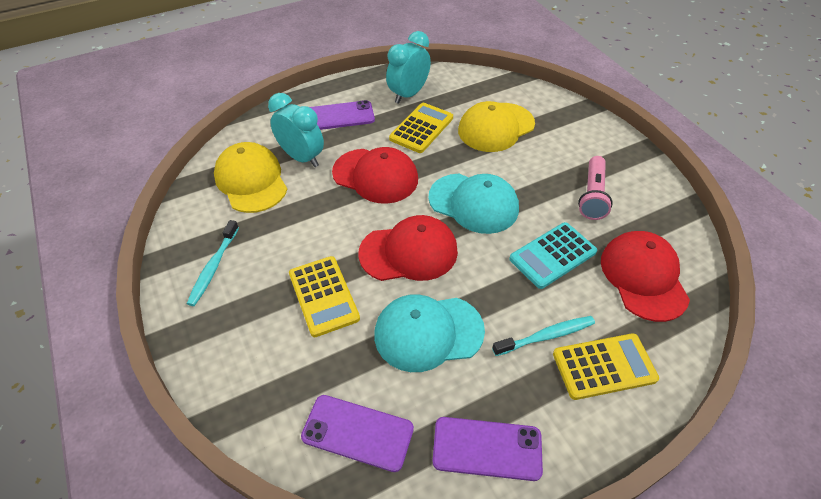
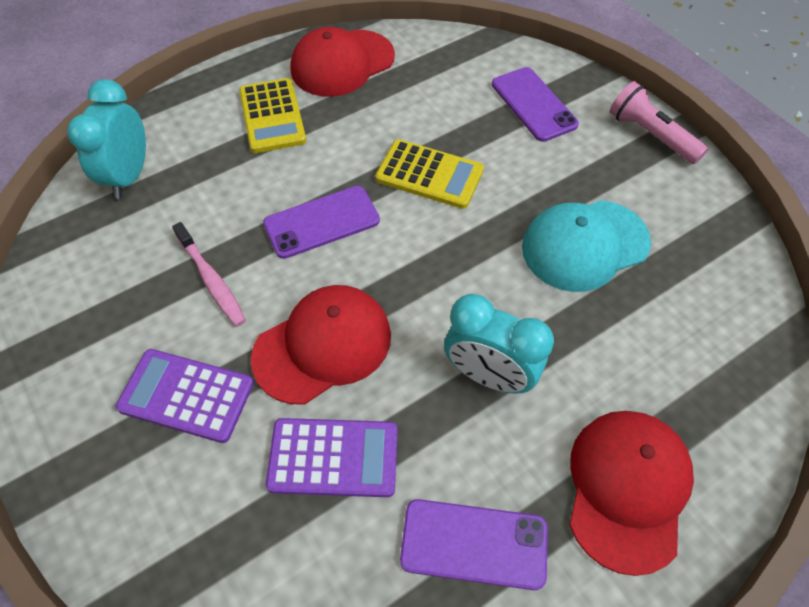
pink toothbrush: none = 0 -> [172,222,246,327] = 1
purple calculator: none = 0 -> [116,349,254,443] [266,418,397,497] = 2
turquoise calculator: [509,222,597,289] = 1 -> none = 0
turquoise cap: [374,294,485,372] [428,174,519,234] = 2 -> [522,200,651,292] = 1
turquoise toothbrush: [187,220,239,306] [492,316,595,356] = 2 -> none = 0
yellow calculator: [289,256,360,337] [389,103,453,153] [553,333,659,400] = 3 -> [239,78,306,153] [375,139,484,209] = 2
yellow cap: [214,142,287,213] [458,101,535,152] = 2 -> none = 0

